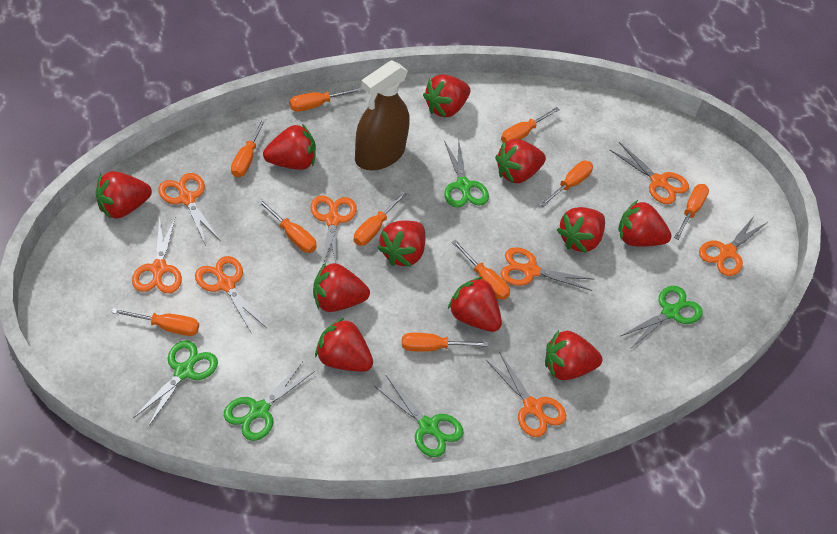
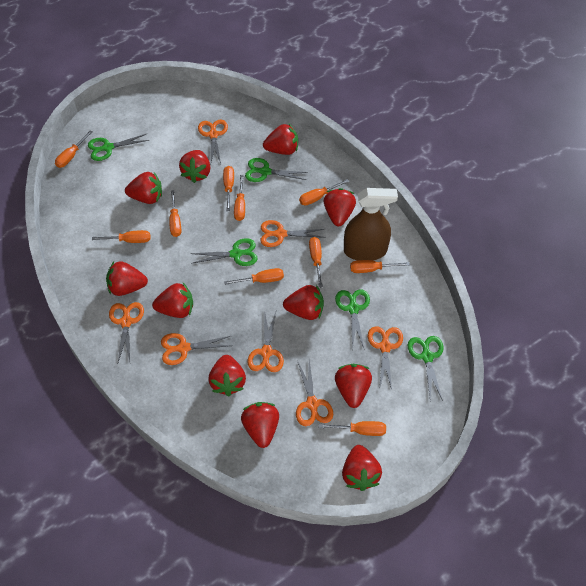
orange scissors: [132,216,182,293] [158,173,220,246] [195,256,267,333] [310,195,357,266] [486,352,566,437] [500,247,593,291] [610,142,689,204] [699,215,768,276] = 8 -> [109,302,144,362] [161,333,232,365] [198,120,228,164] [248,312,284,372] [260,220,326,247] [296,360,333,426] [368,326,403,390] = 7

